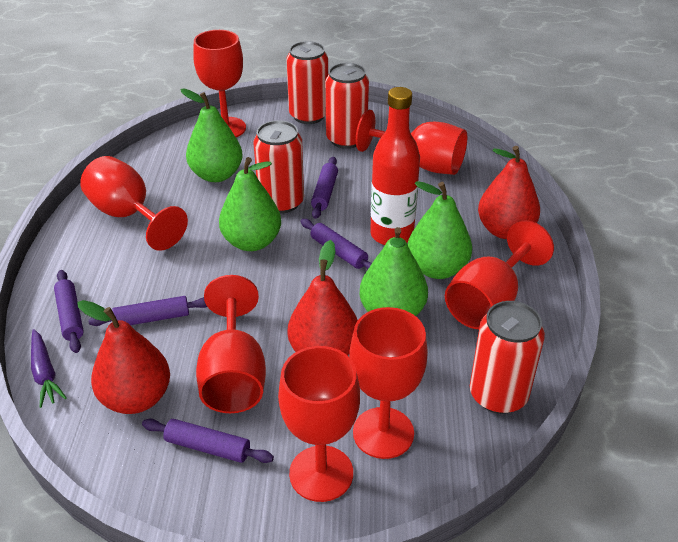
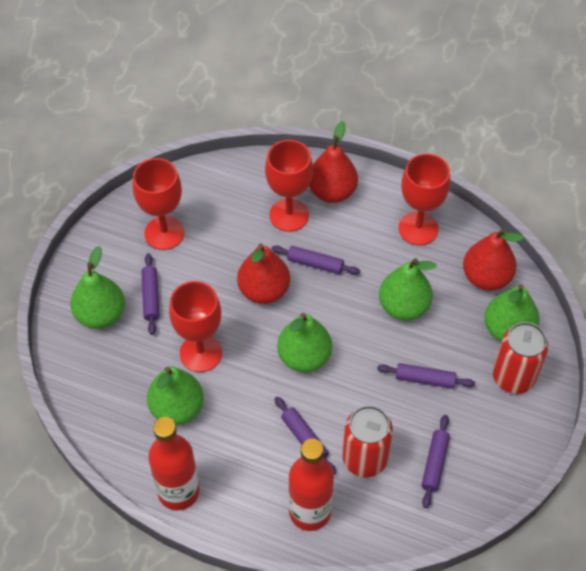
green pear: [180,89,243,182] [219,157,281,251] [360,227,428,316] [408,181,472,279] = 4 -> [70,246,125,329] [147,367,204,425] [277,313,332,372] [379,258,437,320] [484,284,540,342] = 5
purple carrot: [31,329,67,408] = 1 -> none = 0
red bottle: [370,87,420,245] = 1 -> [148,417,199,510] [288,439,334,531] = 2
red can: [253,120,304,214] [286,41,328,124] [325,63,369,149] [470,301,545,414] = 4 -> [342,406,393,477] [493,322,548,394] = 2
red goblet: [80,156,188,251] [193,30,246,137] [196,275,266,413] [278,346,360,502] [349,307,428,459] [356,110,467,175] [445,220,554,329] = 7 -> [132,158,185,250] [169,281,222,372] [265,140,313,232] [398,153,450,246] = 4

